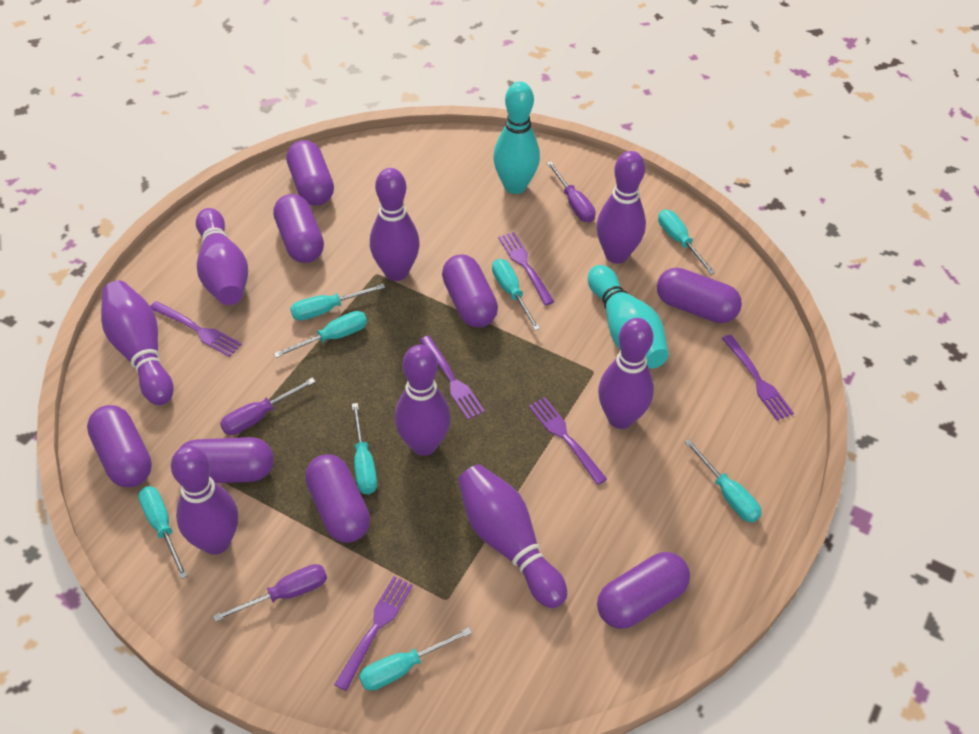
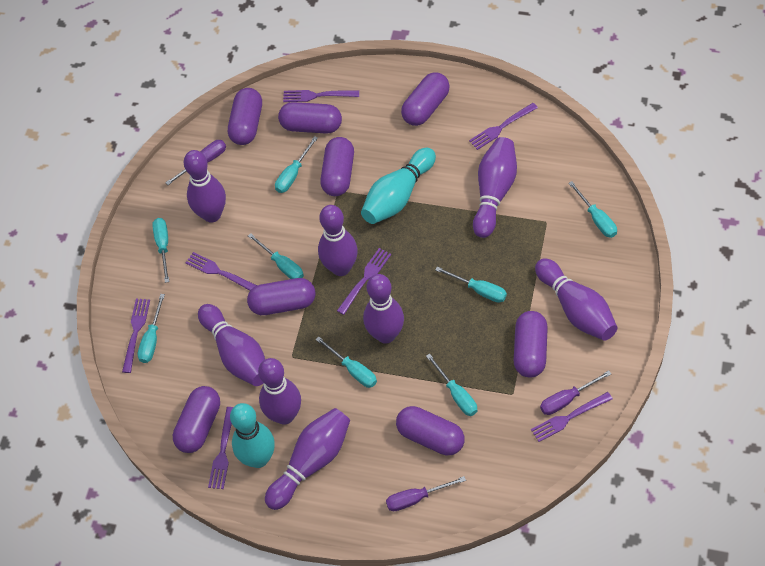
purple fork: [150,301,242,357] [334,576,413,691] [420,335,485,420] [498,232,554,305] [529,397,607,485] [722,334,794,421] = 6 -> [122,299,150,373] [186,252,257,291] [208,407,233,489] [283,90,359,102] [337,248,391,315] [469,103,538,150] [531,392,613,442] = 7

